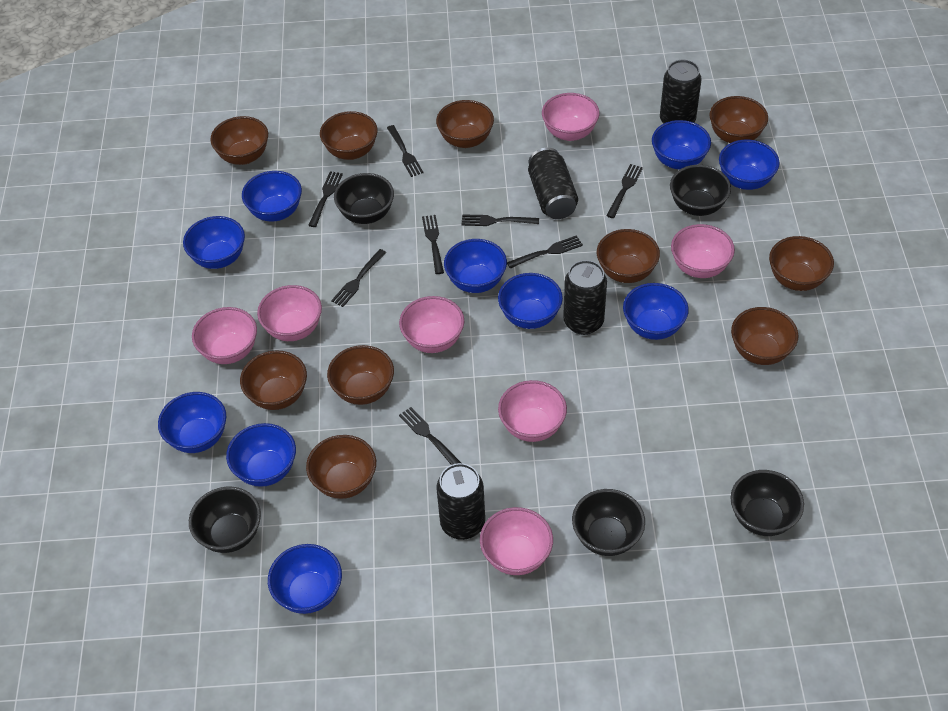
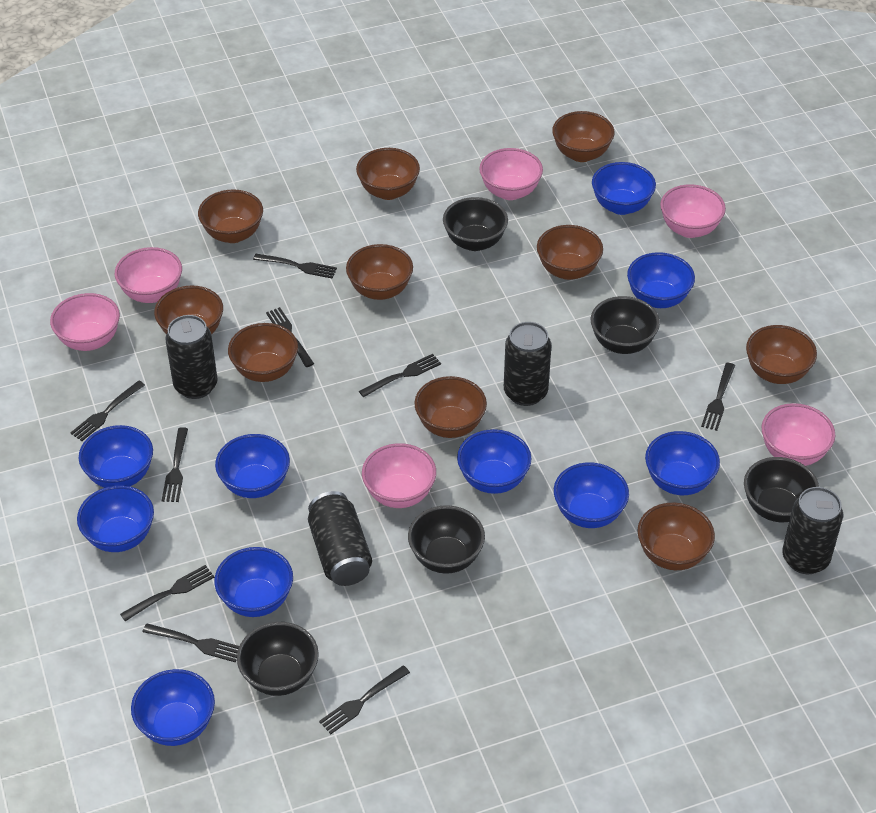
black fork: [308,171,343,227] [331,249,386,307] [387,125,424,177] [399,407,461,465] [422,215,444,274] [461,214,539,226] [507,235,583,269] [606,164,643,218] = 8 -> [70,381,145,441] [120,565,214,621] [143,623,239,662] [162,427,188,502] [253,254,337,279] [266,307,314,367] [319,665,410,734] [359,354,441,397] [701,363,735,431] = 9
pink bowl: [192,307,257,364] [257,285,322,341] [399,296,464,353] [480,507,553,575] [498,380,567,442] [542,93,600,141] [671,224,735,278] = 7 -> [50,293,120,351] [115,247,182,303] [362,443,436,508] [479,148,543,200] [660,185,726,238] [761,403,835,466] = 6

